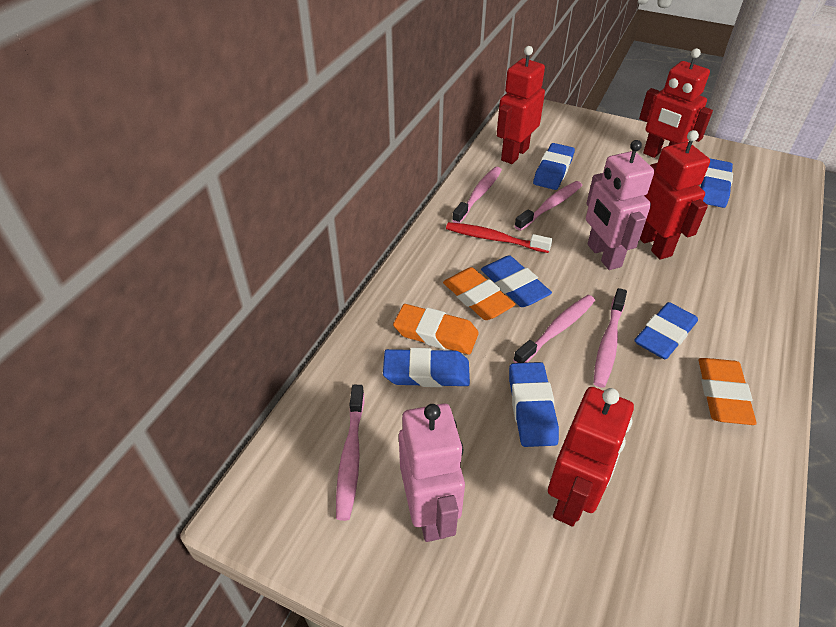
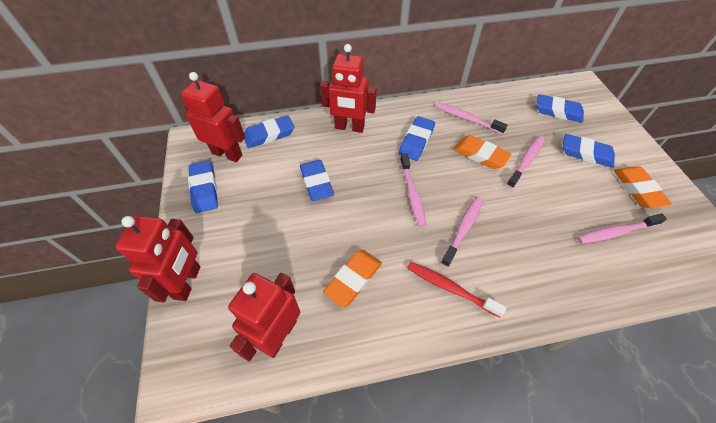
pink robot: [399,403,465,542] [586,140,654,270] = 2 -> none = 0

